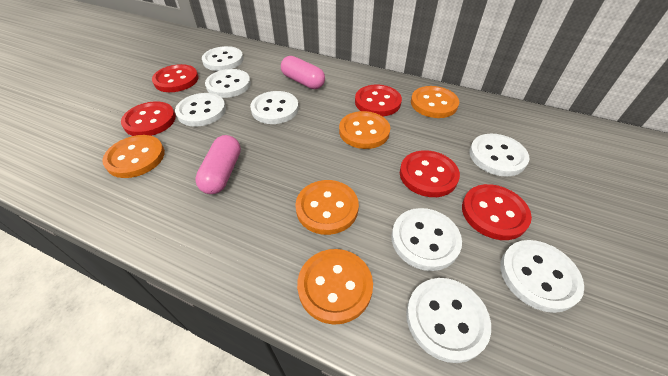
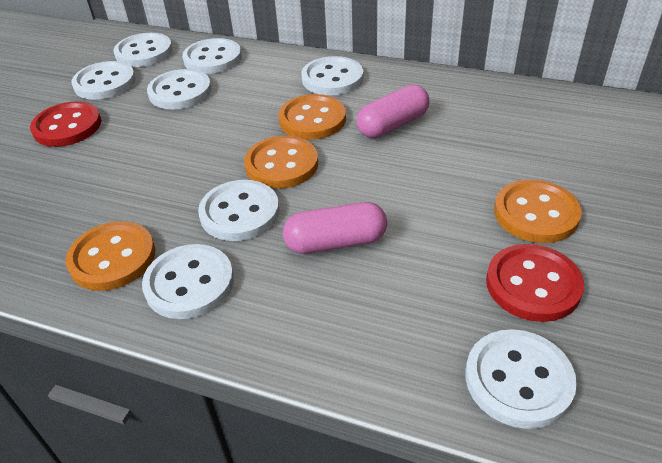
orange button: [102,135,165,178] [295,180,359,235] [297,249,373,325] [339,111,390,149] [411,86,459,118] = 5 -> [66,221,156,291] [244,136,318,189] [278,94,346,140] [494,179,582,243] = 4
red button: [121,101,176,136] [152,64,199,92] [355,84,402,116] [400,150,460,197] [462,184,532,240] = 5 -> [30,102,101,147] [486,244,584,322] = 2

